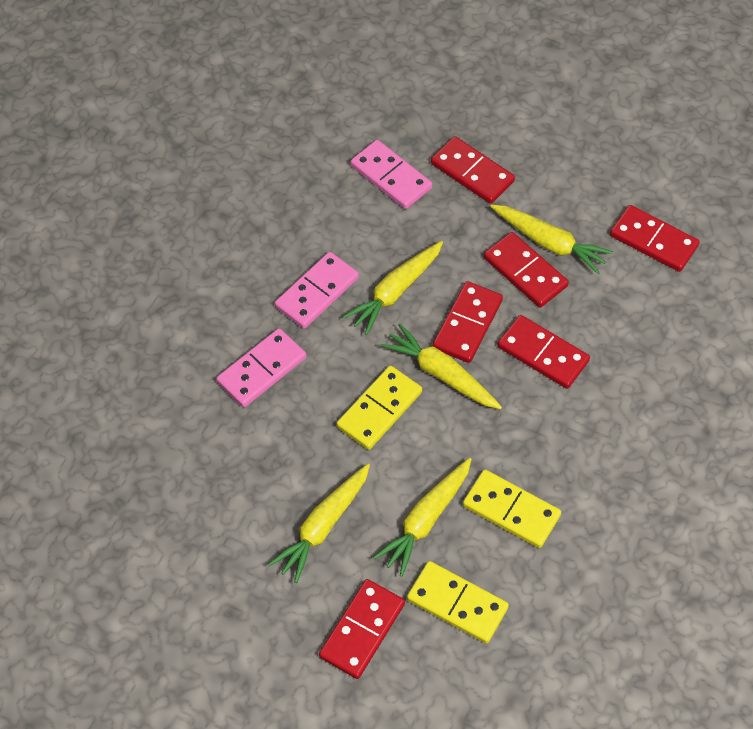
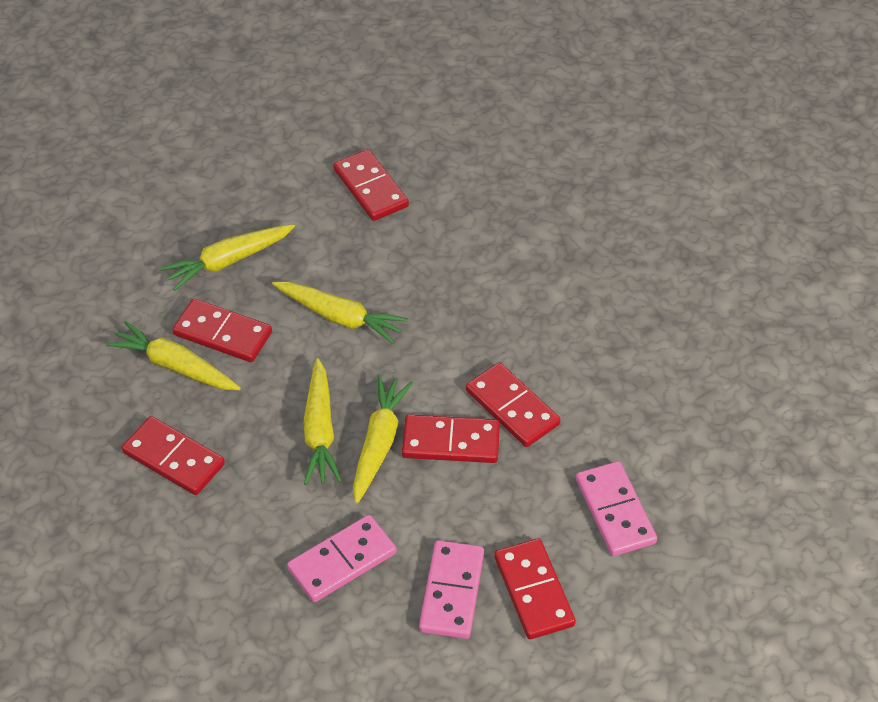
yellow domino: [337,366,422,450] [407,561,509,643] [463,469,561,548] = 3 -> none = 0

